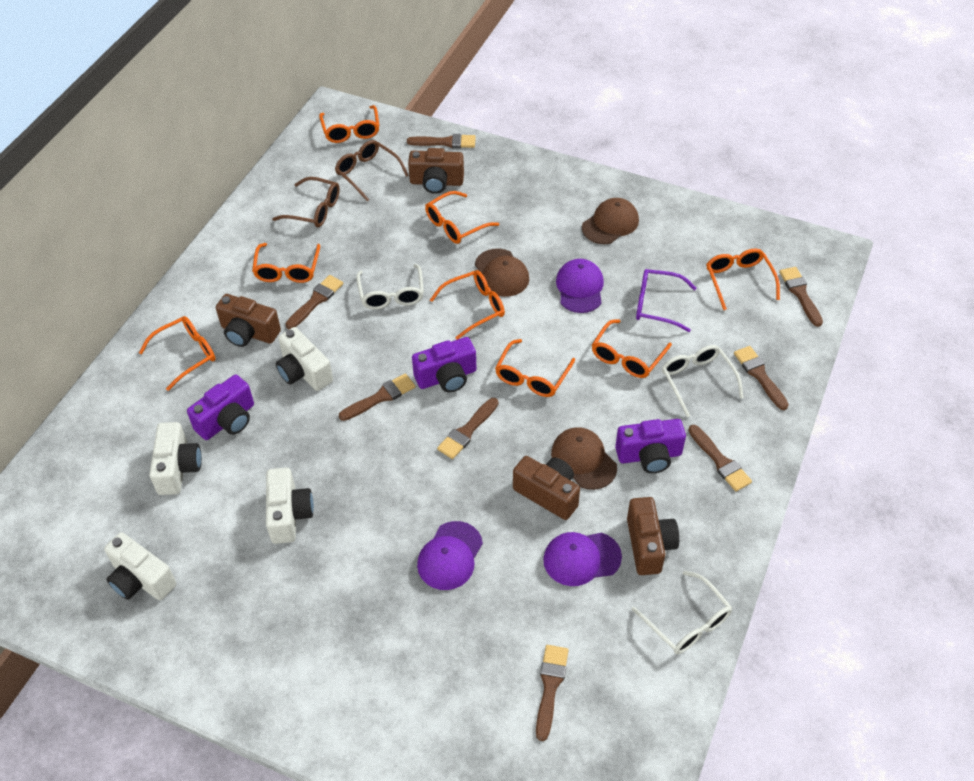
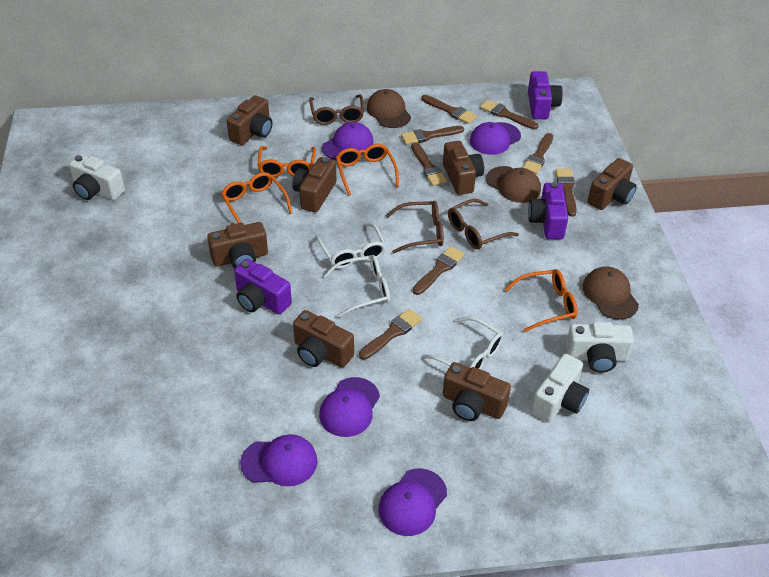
brown camera: [216,294,281,347] [408,148,464,194] [513,456,580,520] [627,497,679,575] = 4 -> [207,222,268,268] [227,95,272,145] [292,157,336,212] [293,310,354,368] [443,141,484,195] [443,362,511,421] [588,158,637,210] = 7
brown glasses: [272,177,340,227] [335,140,409,201] = 2 -> [309,94,364,125] [386,201,444,253] [448,199,519,249] = 3
orange glasses: [139,316,216,391] [252,243,320,283] [319,105,380,143] [425,191,499,244] [430,270,505,340] [495,339,575,397] [592,319,672,378] [706,249,780,310] = 8 -> [221,172,293,223] [258,146,316,177] [336,144,399,196] [505,269,578,332] = 4
purple cap: [417,521,483,590] [543,532,622,586] [556,259,604,313] = 3 -> [240,434,318,486] [319,377,380,437] [322,122,374,161] [378,468,447,536] [470,122,521,155] = 5
purple glasses: [636,269,697,332] = 1 -> none = 0
white camera: [104,532,176,600] [149,422,202,495] [266,467,314,544] [276,327,333,391] = 4 -> [69,154,125,200] [531,354,589,423] [566,322,634,373] = 3

